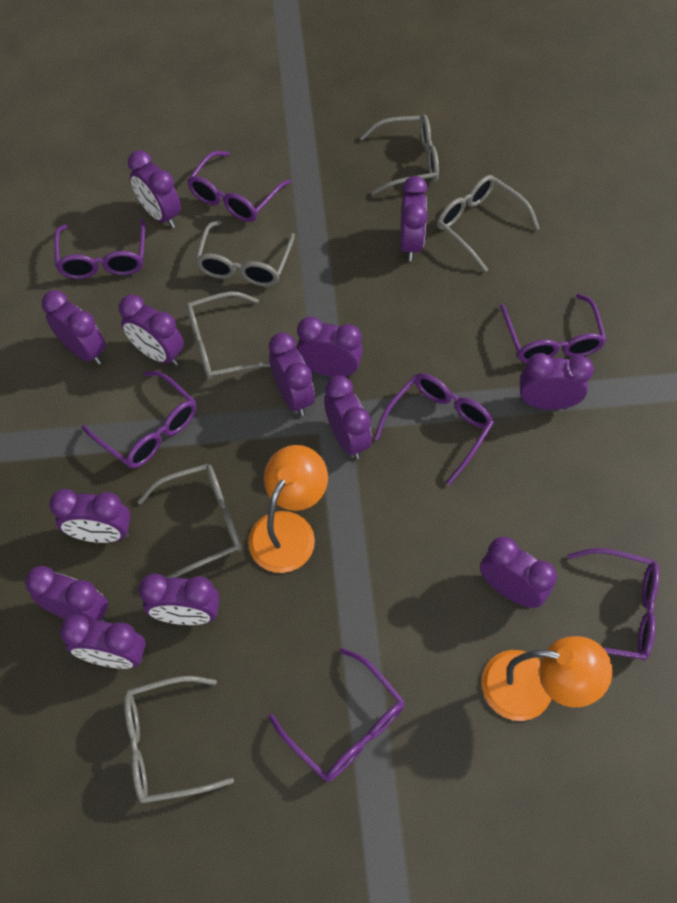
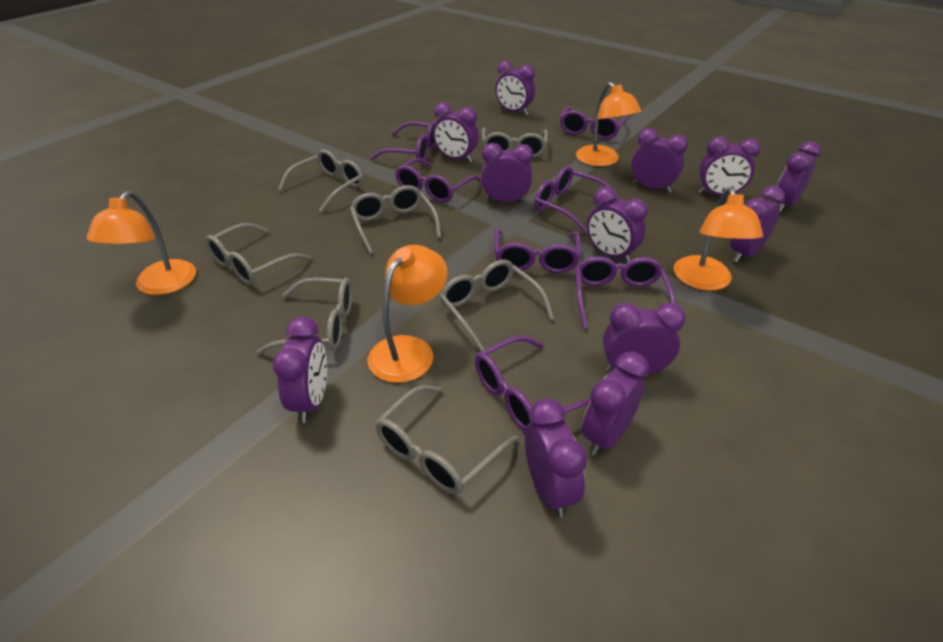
grey glasses: [124,676,234,804] [137,464,241,578] [186,291,271,380] [195,220,295,287] [360,114,439,195] [437,175,540,272] = 6 -> [205,223,311,285] [256,278,352,355] [278,149,364,212] [350,185,441,254] [375,385,518,495] [440,260,554,352] [482,128,548,158] = 7
orange lamp: [248,445,328,573] [482,636,613,721] = 2 -> [86,191,196,295] [368,245,448,383] [576,82,642,166] [673,187,763,291] = 4
purple clock: [25,566,108,622] [42,290,106,365] [49,489,131,543] [60,614,146,669] [119,294,184,366] [128,150,181,228] [138,573,219,625] [269,332,315,416] [296,317,363,377] [324,376,372,459] [400,176,428,261] [480,537,557,608] [520,353,594,410] = 13 -> [273,317,327,423] [433,102,479,163] [481,143,533,203] [495,60,535,115] [525,398,587,518] [582,351,649,456] [587,187,648,263] [603,303,686,374] [631,128,688,193] [699,136,761,195] [730,186,785,262] [776,141,821,212] = 12

